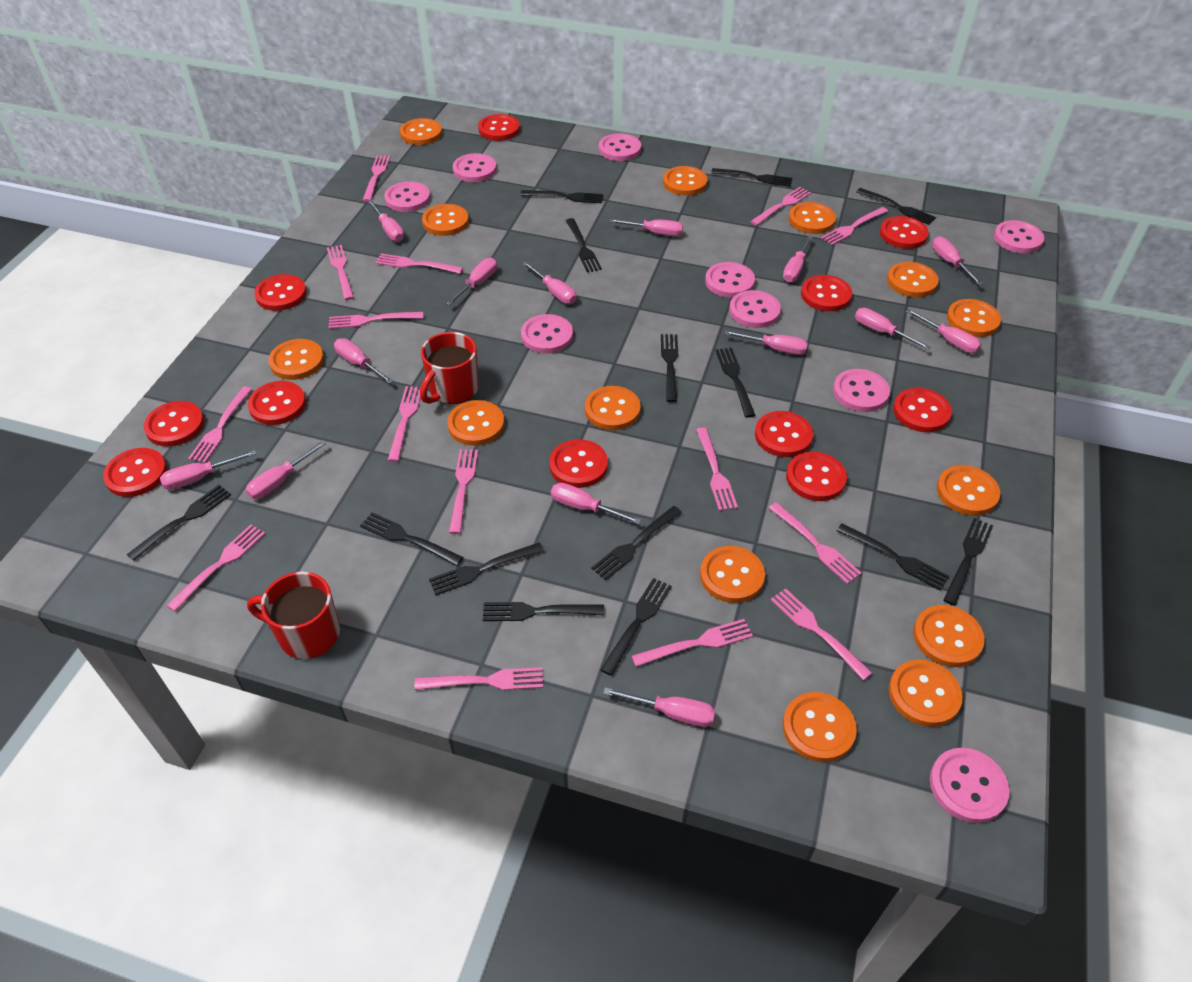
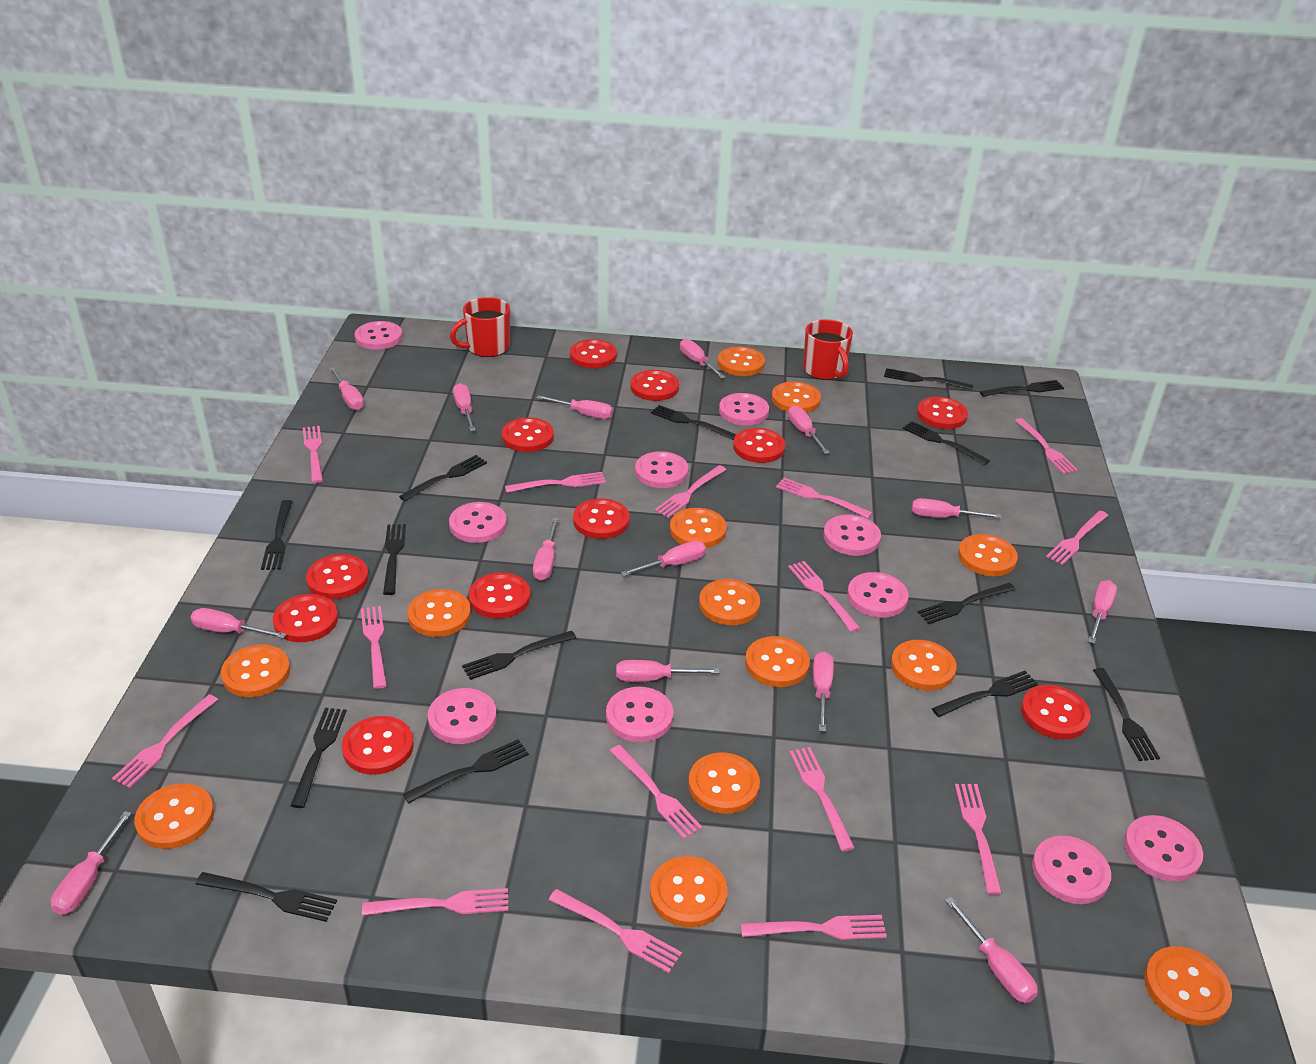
orange button: [268,339,324,380] [400,118,442,145] [422,204,469,236] [447,400,504,446] [585,386,641,430] [663,166,707,196] [700,546,765,603] [783,692,857,762] [789,202,836,234] [887,262,939,297] [889,660,963,727] [913,605,985,667] [937,465,1000,516] [947,299,1001,337] = 14 -> [134,784,214,849] [221,645,290,697] [408,589,471,637] [650,856,728,928] [670,508,727,548] [688,753,760,814] [699,579,760,625] [718,347,765,376] [745,636,810,687] [772,381,821,413] [891,640,956,691] [958,534,1018,576] [1144,946,1232,1026] = 13
pink button: [384,181,430,212] [453,153,497,182] [521,314,573,353] [599,133,641,161] [705,262,755,298] [729,290,781,328] [833,369,890,412] [930,748,1009,823] [994,220,1044,253] = 9 -> [355,321,403,350] [428,688,497,744] [449,502,507,543] [606,687,673,742] [635,451,689,488] [719,393,769,426] [823,515,881,556] [847,572,909,618] [1032,836,1111,904] [1124,815,1203,882] = 10

